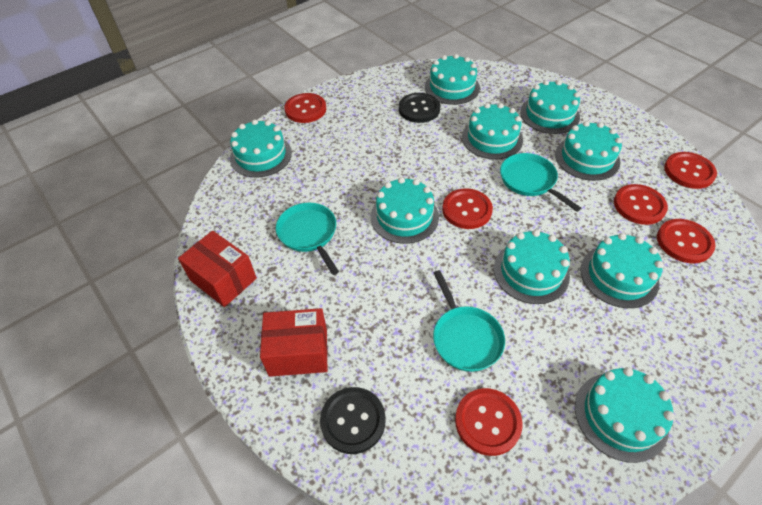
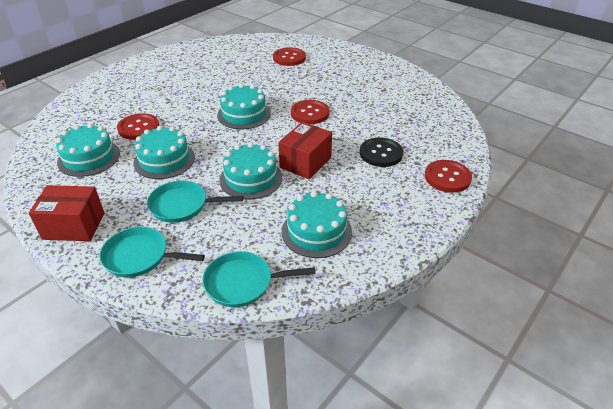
black button: [320,387,385,454] [399,93,441,123] = 2 -> [360,137,403,167] = 1
red button: [284,93,326,123] [442,188,493,229] [455,388,523,456] [614,184,668,225] [657,219,716,263] [664,152,717,189] = 6 -> [117,113,159,140] [273,47,306,66] [291,100,329,124] [425,160,472,193] = 4
turquoise cake: [230,119,292,177] [371,177,439,244] [425,54,480,105] [462,103,523,160] [494,230,570,304] [520,80,580,134] [555,121,622,181] [575,367,674,463] [580,233,663,308] = 9 -> [56,123,120,177] [133,126,195,179] [217,84,271,129] [219,142,282,200] [282,191,352,258] = 5

